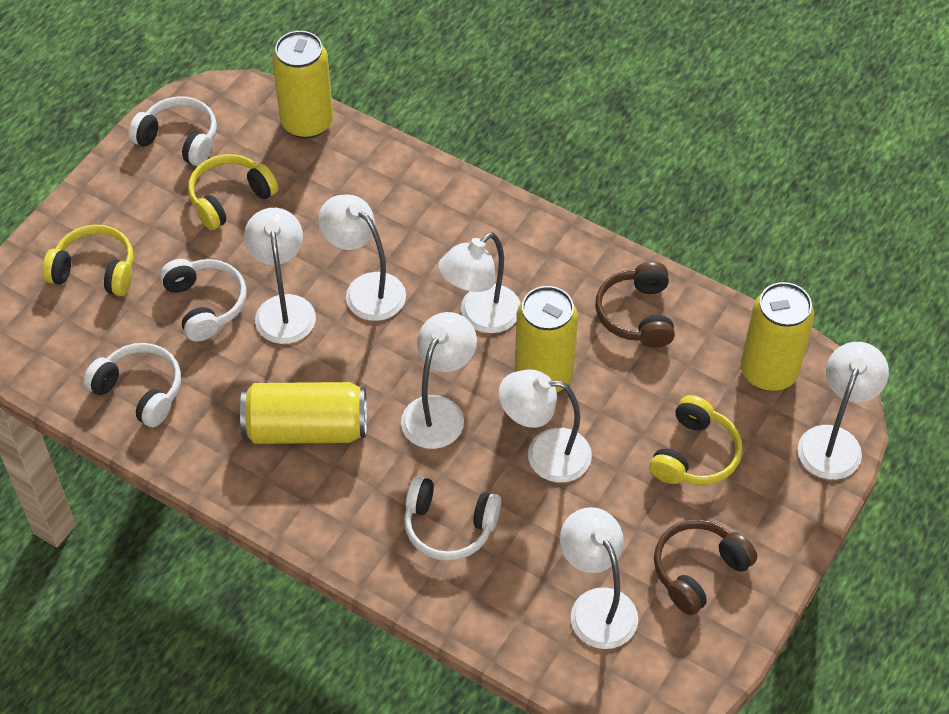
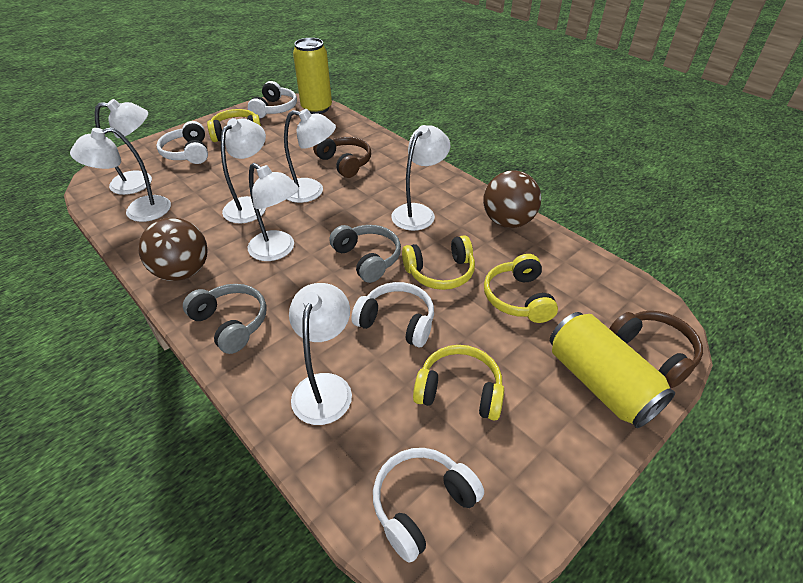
brown ball: none = 0 -> [138,218,208,281] [483,170,541,228] = 2
grey headphones: none = 0 -> [183,284,267,354] [329,225,401,283] = 2
yellow can: [240,382,367,444] [272,31,333,139] [515,286,578,392] [741,282,814,391] = 4 -> [293,38,332,114] [550,312,675,428] = 2
yellow headphones: [42,225,134,296] [188,154,278,230] [649,395,742,485] = 3 -> [207,109,261,142] [402,235,475,290] [413,345,504,421] [484,254,558,323] = 4

